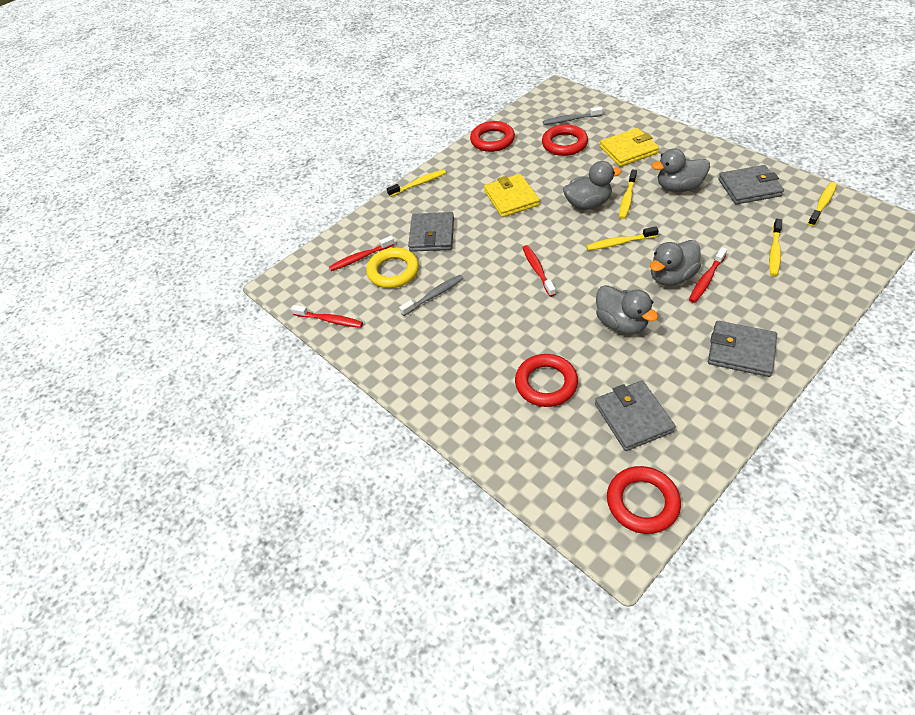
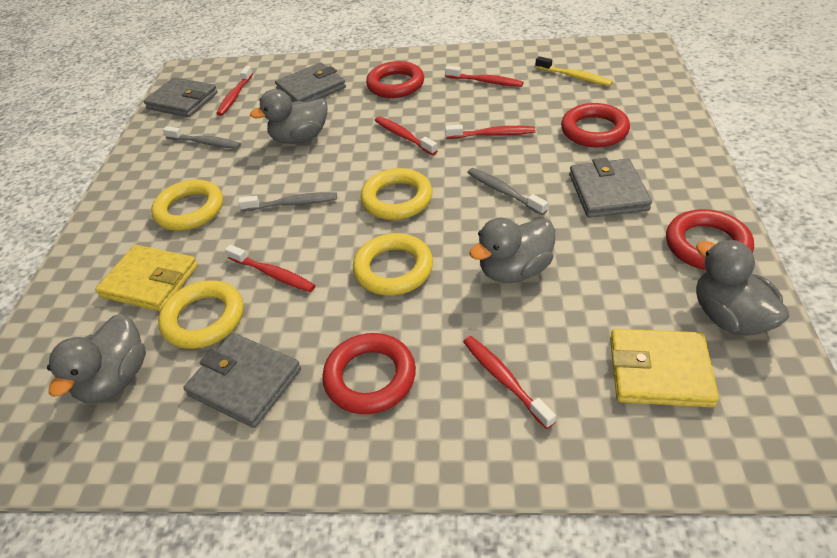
grey toothbrush: [399,275,464,316] [543,107,603,125] = 2 -> [163,126,241,149] [238,192,337,211] [467,168,548,215] = 3
red toothbrush: [291,305,363,328] [329,236,395,271] [523,245,556,297] [689,247,727,303] = 4 -> [216,66,253,116] [225,245,316,292] [375,116,438,155] [445,65,524,87] [445,125,536,139] [463,336,556,429] = 6
yellow ring: [366,248,419,288] = 1 -> [151,179,223,231] [158,280,243,349] [353,233,433,296] [360,168,432,220] = 4
yellow toothbrush: [387,169,446,197] [586,226,659,250] [619,170,637,219] [769,219,782,276] [808,182,837,226] = 5 -> [535,56,613,86] = 1

